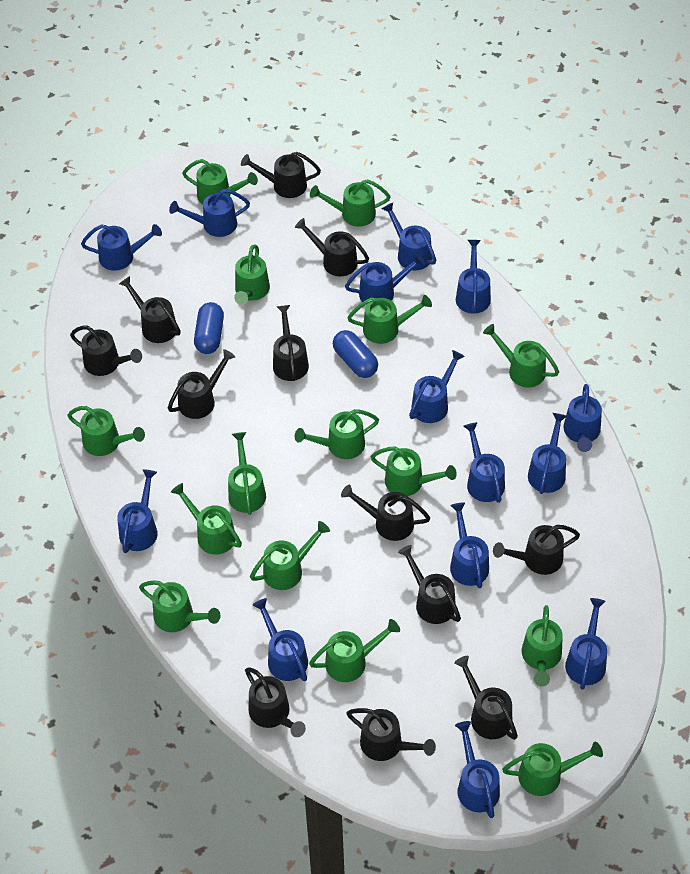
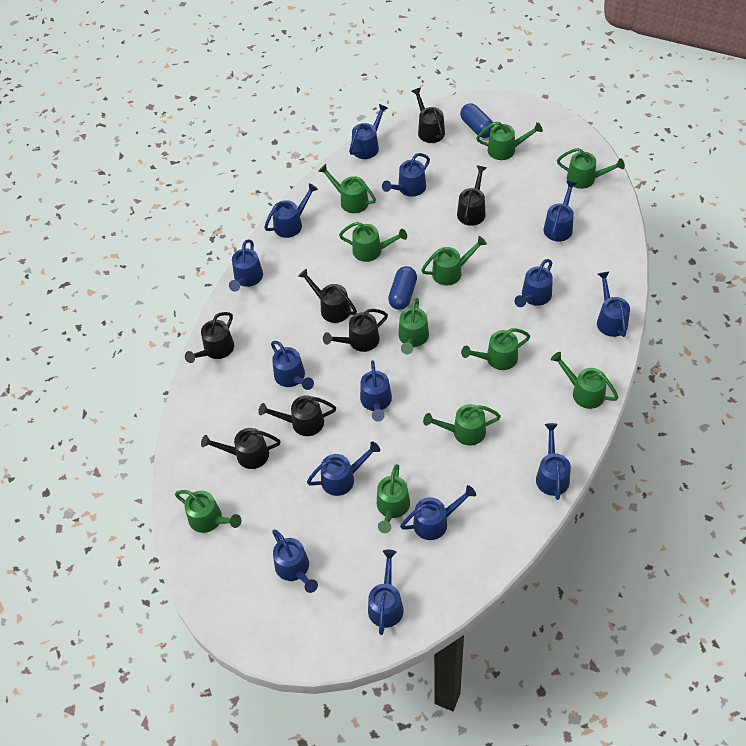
black watering can: [70,326,142,376] [119,276,181,343] [168,349,235,419] [241,152,321,198] [245,667,306,737] [273,305,309,381] [295,218,369,276] [341,485,430,541] [347,708,436,761] [398,545,461,624] [454,656,518,740] [493,525,580,575] = 12 -> [185,312,234,363] [201,428,281,469] [258,395,336,436] [298,269,357,323] [323,309,388,352] [412,87,445,143] [457,165,487,226] = 7
green watering can: [67,406,145,456] [139,580,220,632] [171,483,242,555] [182,159,258,204] [228,432,266,515] [234,245,270,305] [250,521,330,590] [295,409,379,459] [309,619,400,682] [310,179,390,226] [347,295,432,344] [370,446,457,496] [483,324,559,388] [502,742,603,796] [522,605,563,686] = 15 -> [175,490,241,533] [318,164,376,213] [339,222,407,262] [377,464,410,533] [398,298,429,354] [421,236,487,286] [423,404,501,446] [461,328,530,370] [476,121,543,160] [551,352,619,409] [557,148,625,189] = 11

